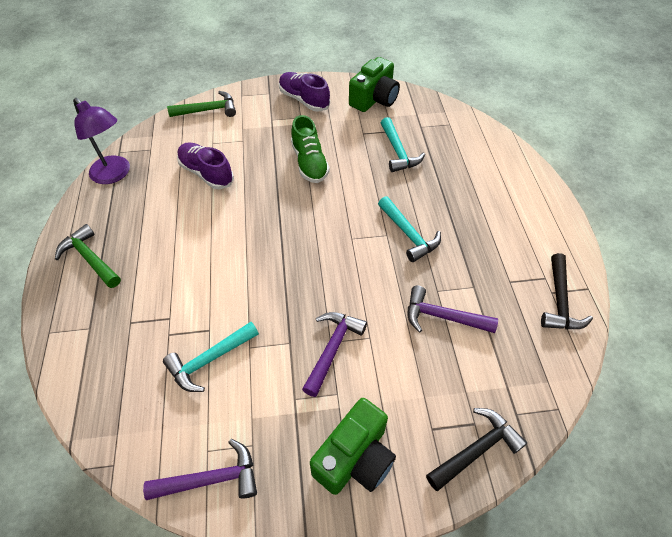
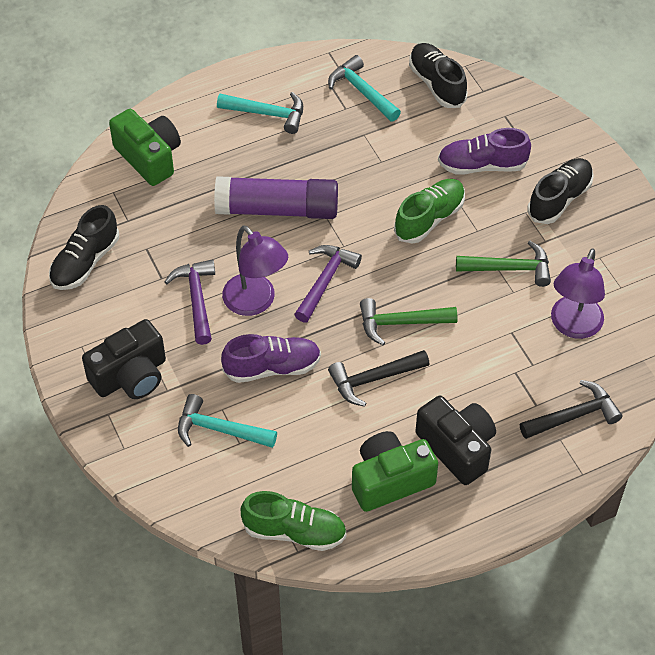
black camera: none = 0 -> [82,319,166,399] [416,396,496,485] = 2
black shoe: none = 0 -> [49,205,119,290] [409,43,467,108] [528,158,594,224] = 3
green shoe: [291,115,330,183] = 1 -> [241,491,347,551] [394,179,465,244] = 2
purple glue stick: none = 0 -> [214,176,338,219] = 1
purple hammer: [143,439,257,500] [302,312,367,397] [408,286,498,333] = 3 -> [164,259,215,345] [294,245,362,323] = 2
purple lamp: [73,98,130,184] = 1 -> [222,225,288,316] [551,249,605,339] = 2

